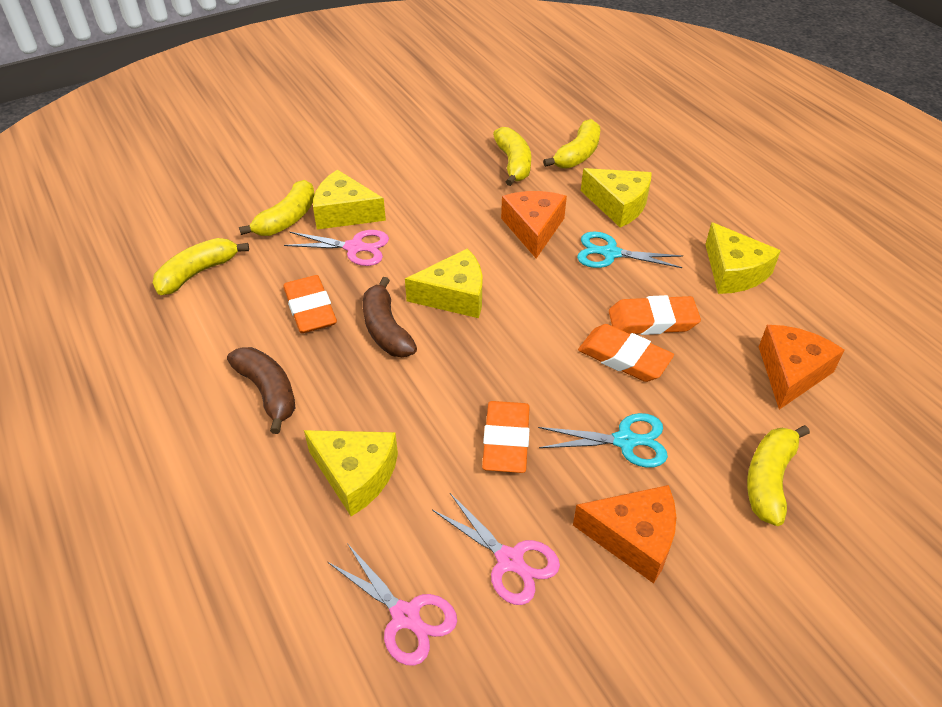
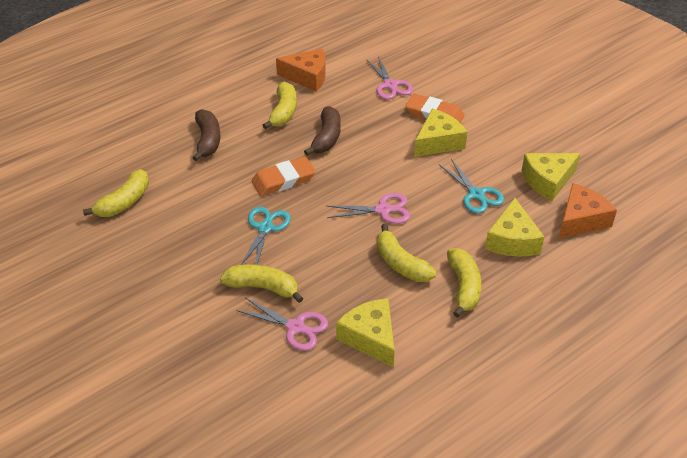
orange cheese: [501,191,567,259] [573,485,676,584] [759,325,845,410] = 3 -> [276,49,326,92] [559,183,617,238] = 2
orange eraser: [283,275,337,333] [482,401,530,473] [578,324,674,382] [609,295,701,335] = 4 -> [252,157,316,196] [406,94,464,122] = 2
yellow cheese: [304,430,398,516] [313,170,386,229] [405,248,482,318] [581,168,652,228] [705,222,781,294] = 5 -> [336,298,395,368] [414,109,467,157] [485,198,544,257] [522,153,580,201] = 4

